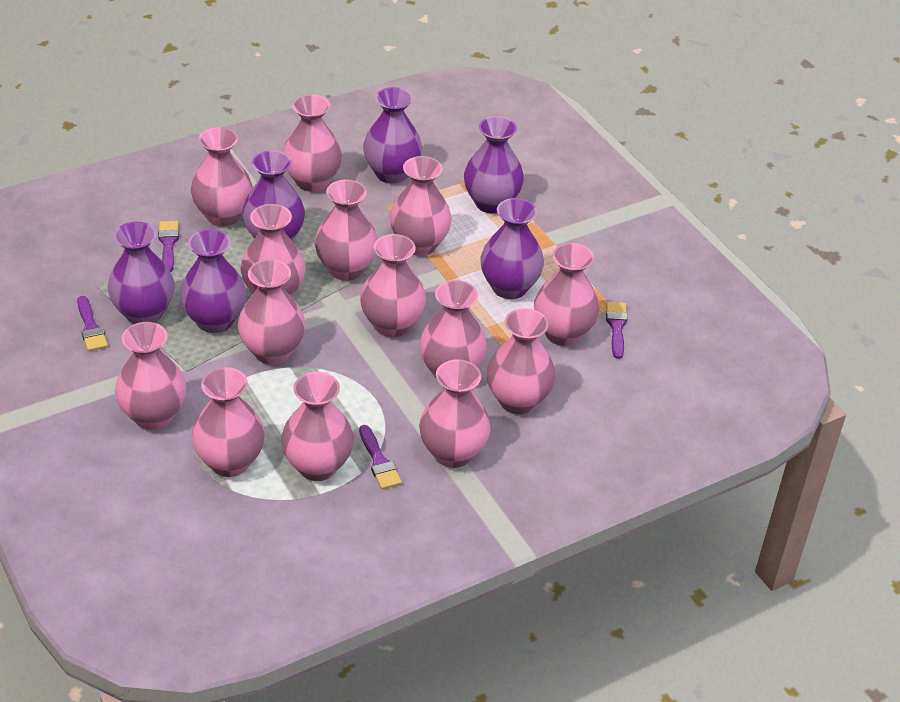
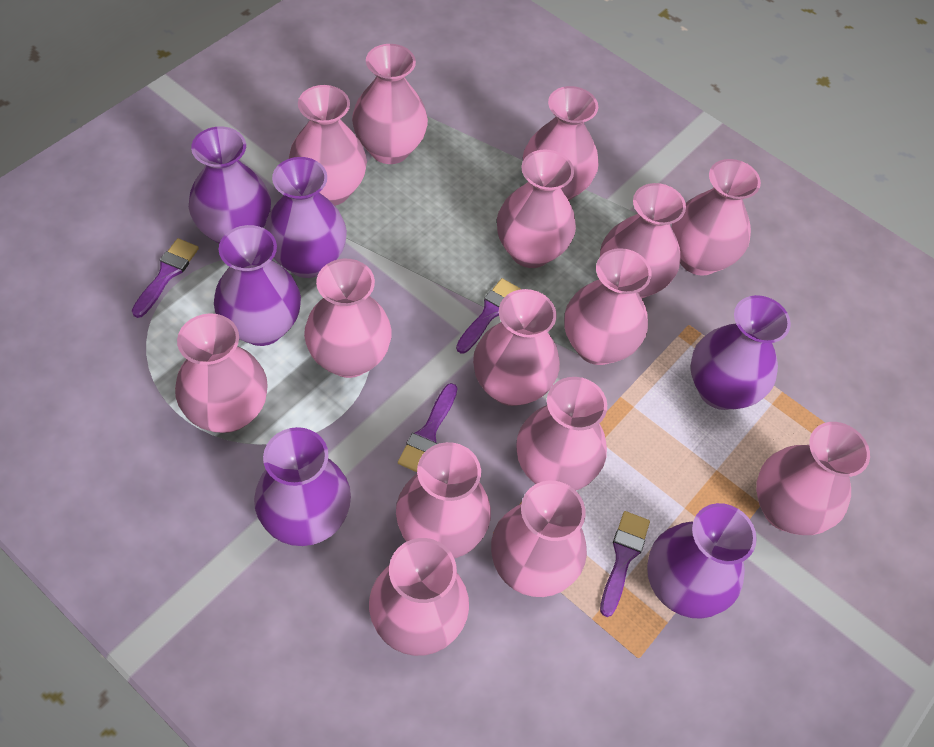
pink vase: [115,322,187,430] [191,127,253,226] [192,367,265,477] [238,259,306,365] [240,204,306,297] [281,372,354,481] [283,94,342,192] [315,180,378,281] [360,234,426,337] [389,156,452,256] [419,280,487,378] [419,359,491,468] [487,308,555,414] [534,243,599,346] = 14 -> [175,313,268,433] [289,85,367,206] [304,259,392,378] [352,44,428,164] [369,538,469,656] [396,442,491,558] [473,289,560,406] [491,481,587,597] [497,150,576,268] [516,377,607,490] [523,86,599,201] [564,248,652,365] [600,183,686,298] [671,159,761,276] [756,422,870,535] = 15

